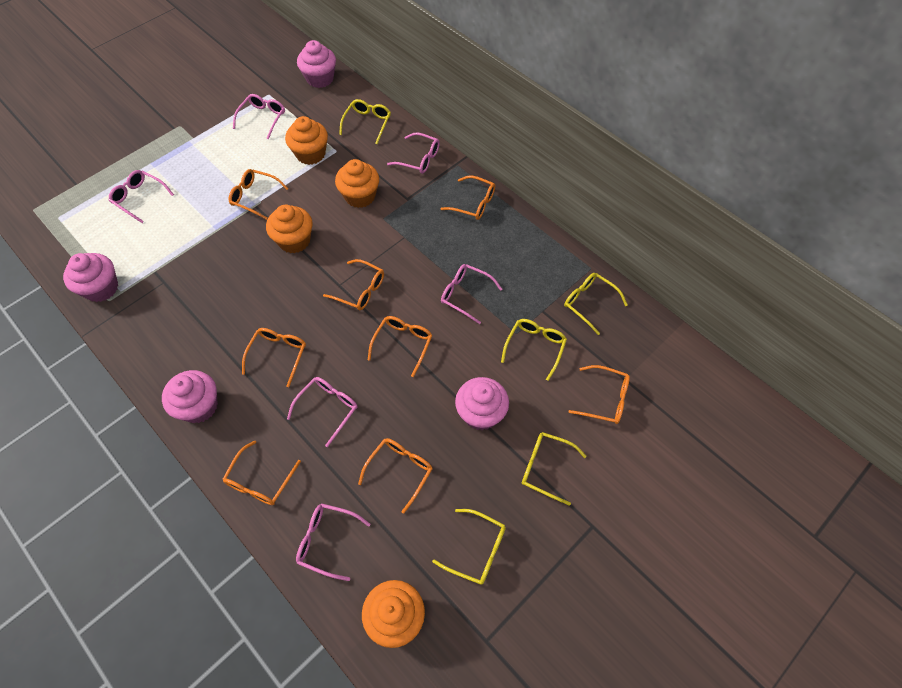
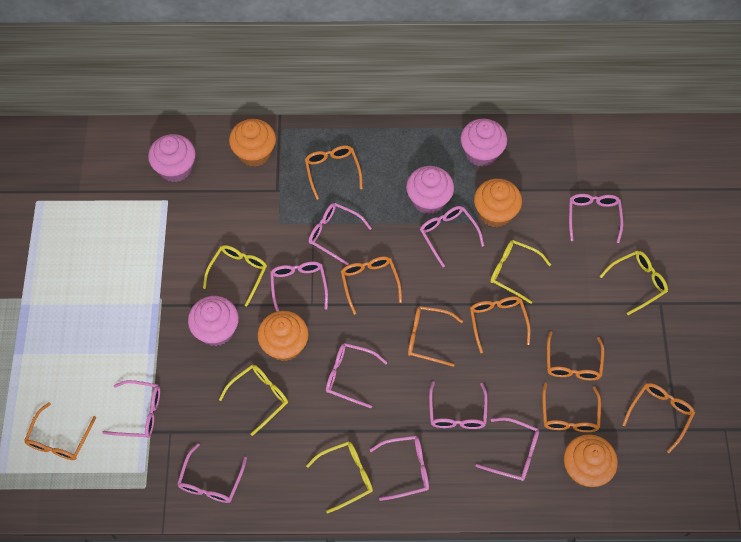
pink glasses: [109,170,174,223] [233,94,285,139] [287,377,358,447] [296,503,371,581] [387,132,440,174] [441,264,502,324] = 6 -> [102,380,160,438] [177,443,247,503] [270,261,328,312] [309,203,372,265] [326,343,387,408] [370,436,429,501] [420,206,484,267] [429,381,488,429] [475,418,539,481] [569,194,623,243] = 10

